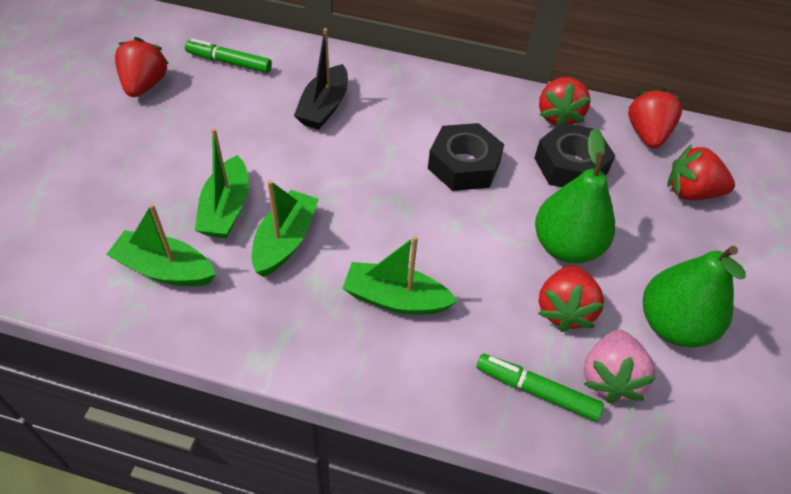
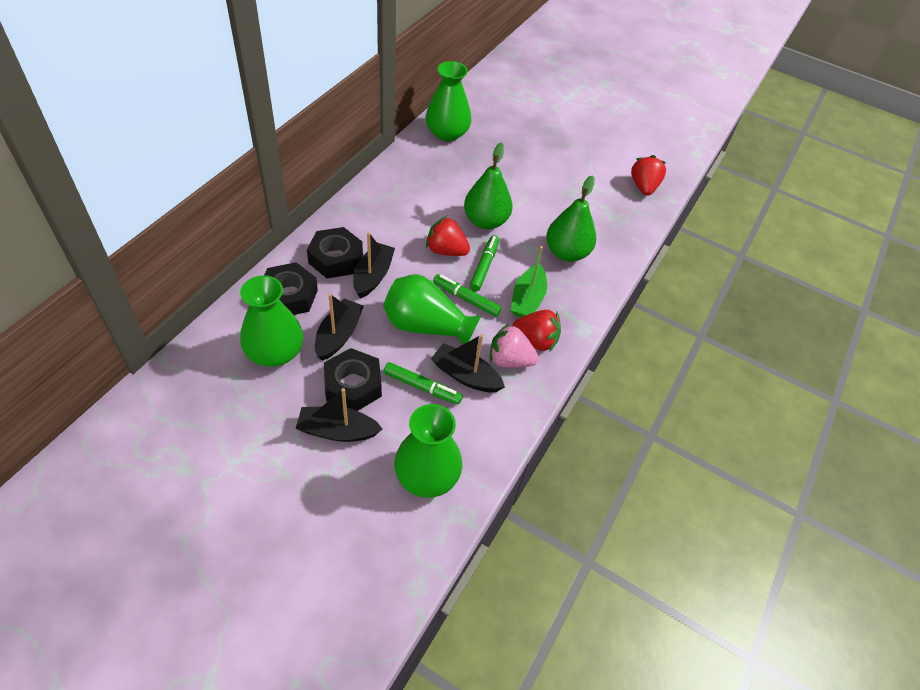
black boat: [294,28,348,130] = 1 -> [296,388,383,442] [315,294,364,361] [353,232,395,299] [431,334,505,392] = 4
black nut: [428,123,504,191] [534,122,615,187] = 2 -> [264,262,318,315] [307,227,363,278] [324,348,382,411] = 3
green boat: [106,204,216,286] [195,128,249,238] [252,180,319,277] [343,236,457,315] = 4 -> [511,246,547,318] = 1
green marker: [185,38,272,73] [477,354,604,421] = 2 -> [384,362,463,404] [433,274,502,317] [469,235,499,291] = 3
green vase: none = 0 -> [240,275,303,367] [383,274,481,344] [394,404,463,498] [425,61,472,141] = 4
red strawberry: [115,37,169,97] [538,265,604,332] [539,77,591,126] [628,88,682,148] [667,144,735,200] = 5 -> [426,216,470,256] [513,310,561,352] [631,155,666,196] = 3

